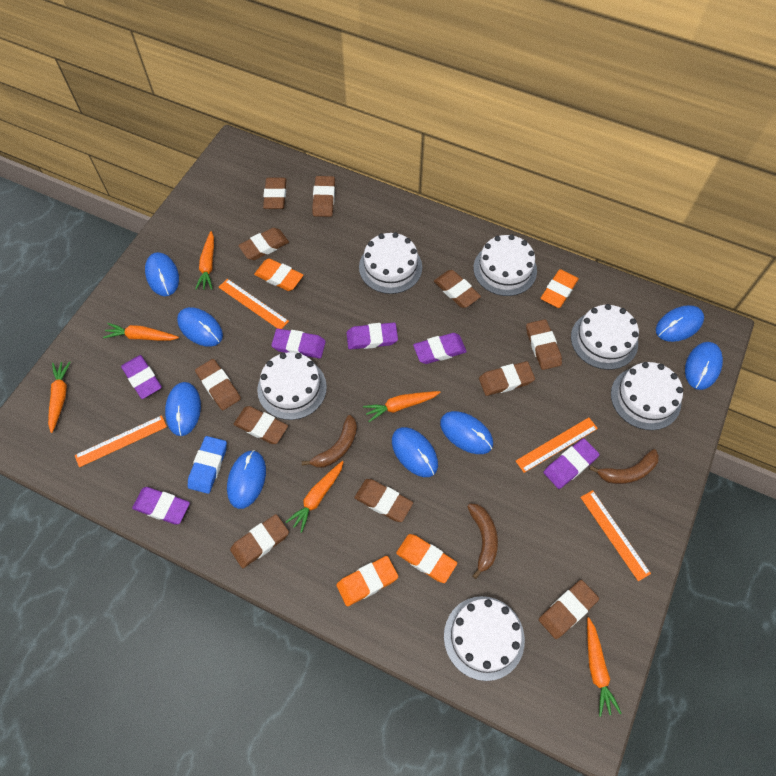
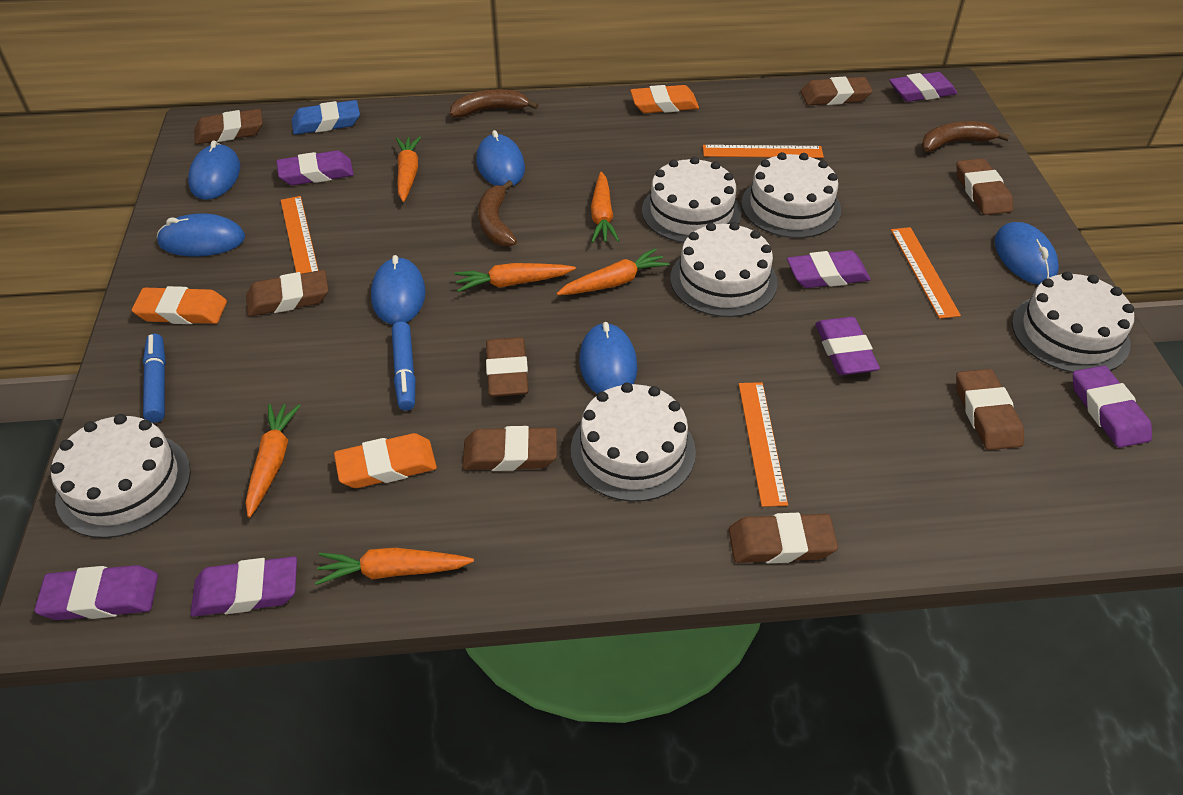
blue marker: none = 0 -> [143,334,166,423] [392,322,416,411] = 2
blue mouse: [145,252,179,296] [165,382,201,436] [177,307,223,347] [227,450,266,509] [392,427,438,477] [440,411,493,454] [656,305,704,342] [685,342,723,390] = 8 -> [157,213,245,257] [188,140,240,200] [371,255,426,325] [476,130,525,186] [579,322,637,394] [995,222,1059,285] = 6
brown eraser: [195,359,241,410] [230,514,289,568] [234,406,288,444] [238,228,289,260] [263,178,287,209] [312,176,335,217] [354,479,413,522] [434,270,481,308] [479,361,535,396] [526,319,562,370] [539,580,599,639] = 11 -> [194,109,263,144] [246,270,328,316] [462,426,557,471] [486,337,528,397] [729,513,838,563] [800,77,873,105] [956,158,1013,215] [956,369,1024,450] = 8
orange eraser: [254,259,303,291] [336,556,398,606] [396,534,457,583] [541,269,579,308] = 4 -> [132,286,227,324] [334,433,437,488] [630,85,699,113] = 3
purple eraser: [121,355,162,399] [132,487,190,524] [271,329,326,358] [347,322,398,350] [413,333,467,364] [544,438,600,489] = 6 -> [34,565,158,620] [190,556,297,617] [276,150,354,185] [787,250,871,288] [815,317,880,375] [889,72,957,102] [1073,365,1152,448] = 7

